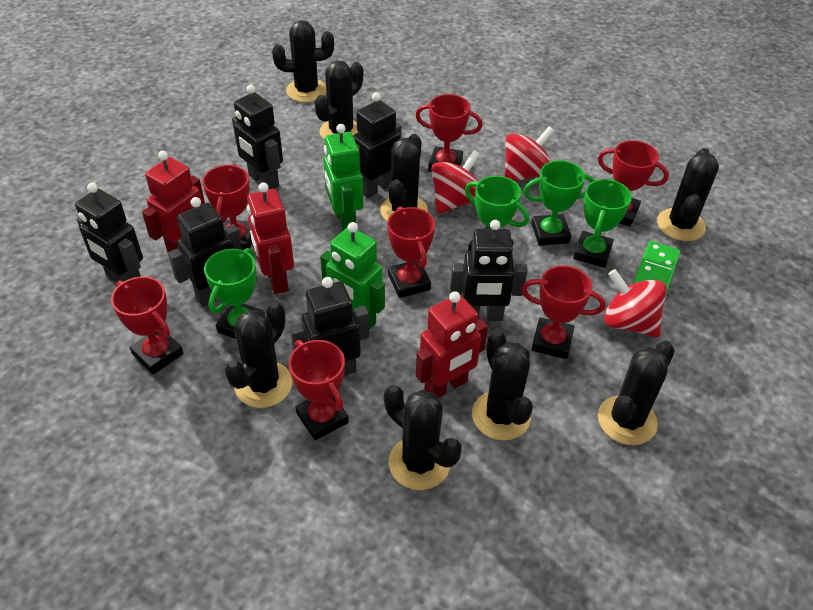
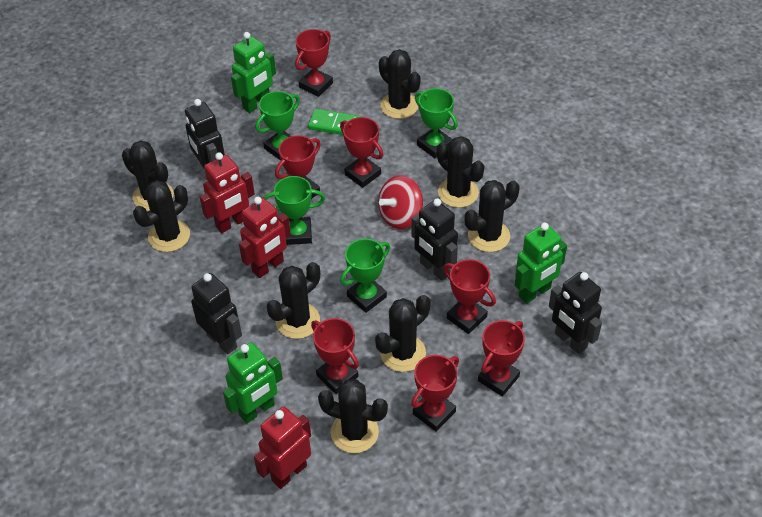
black robot: [75,183,143,282] [168,197,242,307] [232,84,283,190] [290,277,369,376] [353,92,402,198] [450,220,527,321] = 6 -> [185,99,225,170] [191,273,242,354] [411,198,458,281] [549,272,602,354] = 4
green robot: [320,222,385,330] [323,124,363,231] = 2 -> [223,342,283,424] [231,32,276,113] [515,223,567,304] = 3
red spinning top: [431,150,480,214] [505,126,554,181] [604,269,667,338] = 3 -> [378,175,423,229] = 1

